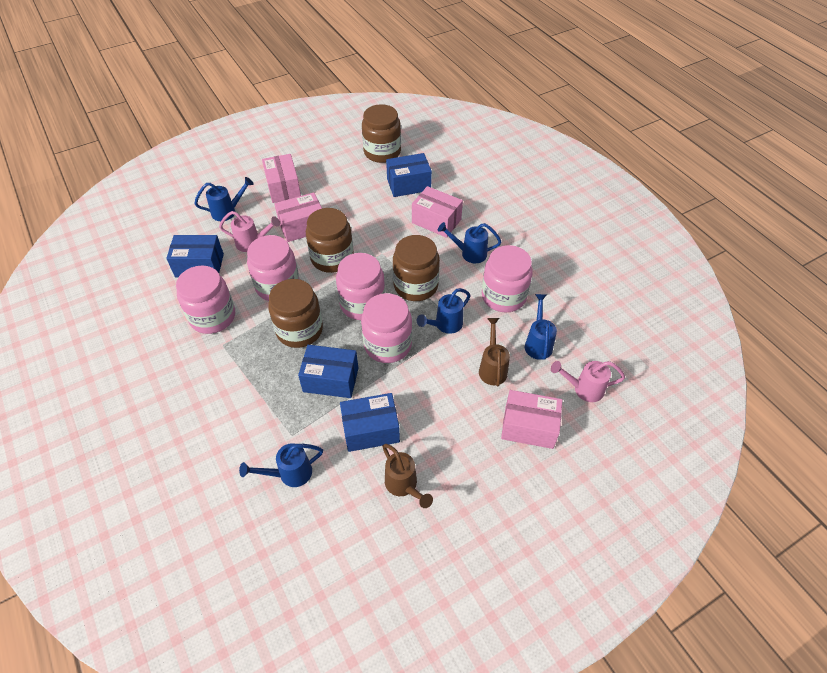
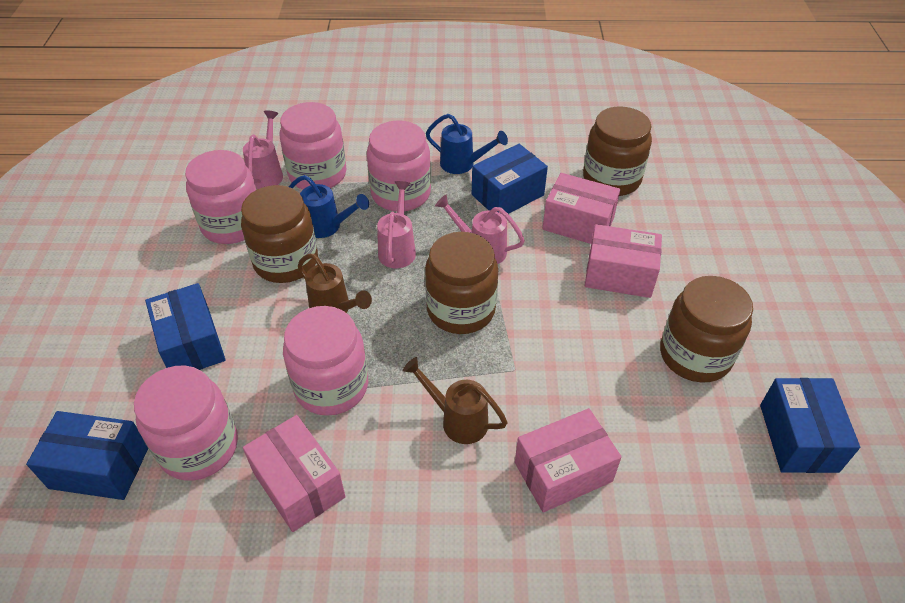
blue watering can: [194,177,254,221] [239,443,323,487] [417,288,470,334] [438,222,501,263] [525,294,557,360] = 5 -> [289,175,369,238] [426,114,508,174] = 2
pink watering can: [219,211,280,252] [551,361,625,402] = 2 -> [243,110,283,189] [377,181,416,268] [435,194,525,264] = 3

